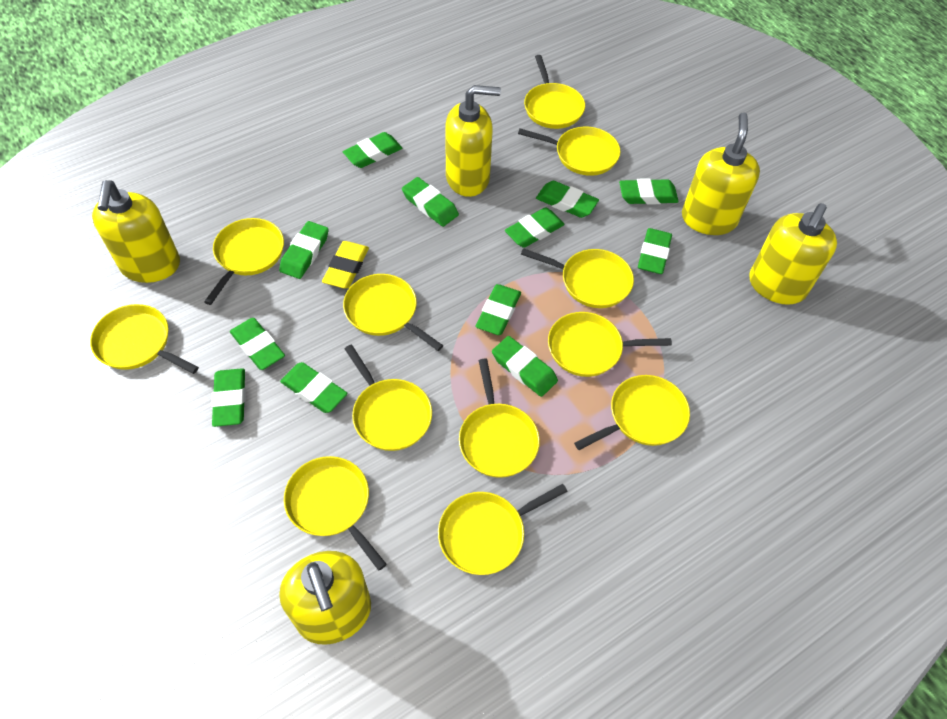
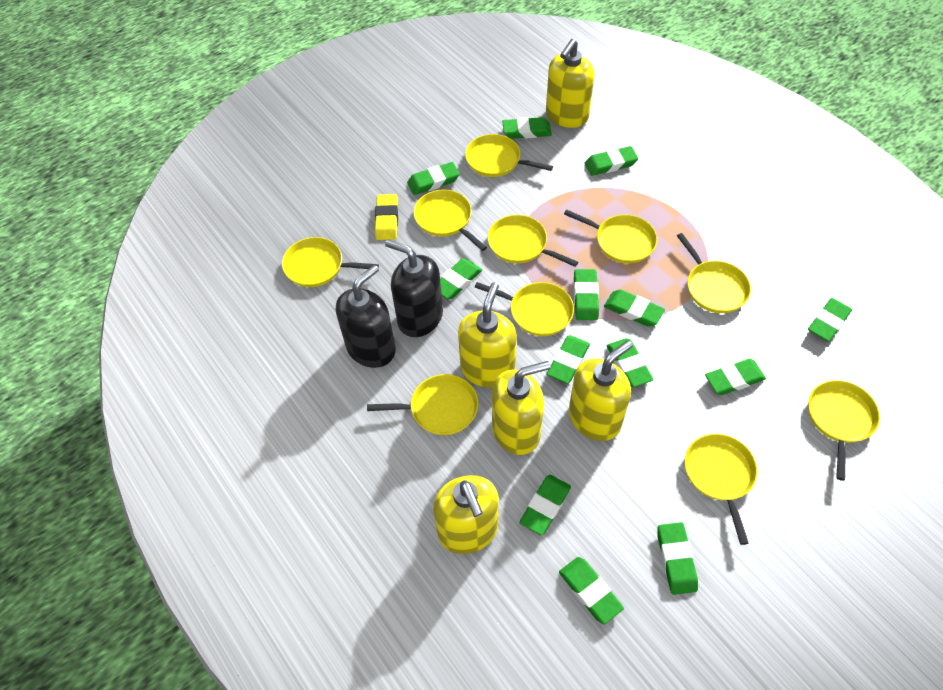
black soap dispenser: none = 0 -> [336,265,396,368] [385,239,443,337] = 2
green eraser: [211,368,246,427] [230,318,285,370] [279,221,329,279] [280,362,347,413] [343,132,402,168] [402,177,459,227] [475,284,521,335] [492,336,558,397] [505,207,565,248] [536,181,599,218] [619,178,679,205] [638,228,672,274] = 12 -> [407,162,460,195] [440,258,482,299] [502,117,552,139] [520,475,571,535] [547,335,590,384] [559,557,624,624] [574,269,599,320] [585,146,638,176] [604,289,665,327] [606,338,654,387] [658,522,698,595] [705,359,766,395] [808,298,852,342] = 13
yellow pan: [90,304,199,374] [204,218,284,305] [284,456,387,571] [343,274,444,351] [345,345,432,451] [438,484,568,575] [459,359,540,478] [518,127,621,176] [521,248,634,308] [524,55,585,129] [548,312,672,377] [574,375,690,450] = 12 -> [282,237,379,287] [367,374,478,435] [413,190,487,251] [465,134,553,177] [475,282,574,336] [488,215,578,267] [564,209,657,264] [677,233,751,313] [685,434,757,545] [808,380,880,481] = 10

